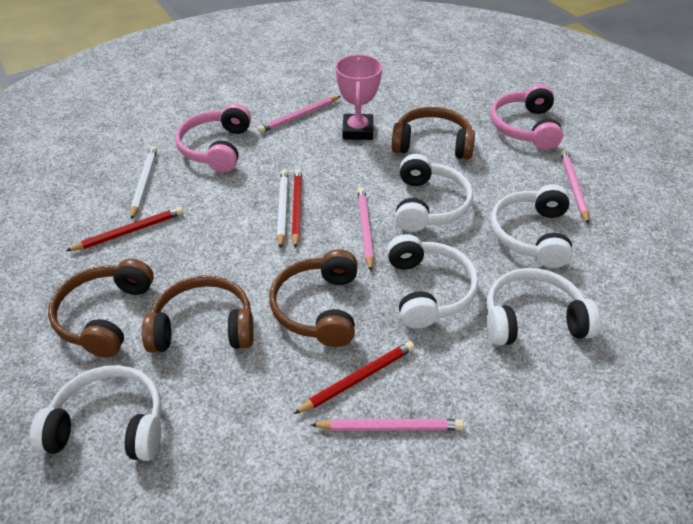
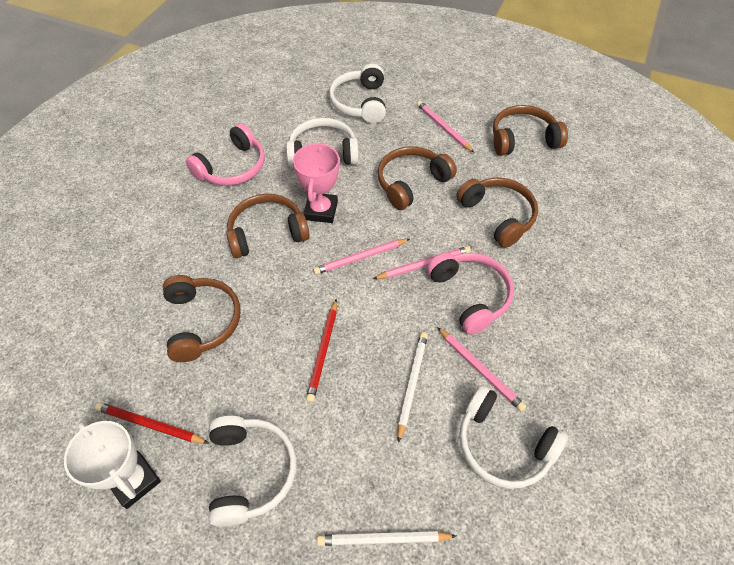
brown headphones: [48,259,154,358] [142,275,254,352] [269,249,358,347] [392,107,475,159] = 4 -> [163,275,240,362] [226,194,310,258] [378,146,457,210] [456,177,538,248] [493,105,568,156] = 5
red pencil: [66,207,183,251] [292,169,302,248] [294,341,415,414] = 3 -> [95,402,209,444] [306,299,337,402] = 2
white headphones: [30,365,162,461] [387,234,479,329] [395,154,473,232] [487,268,600,346] [491,184,573,268] = 5 -> [209,416,297,527] [286,118,359,168] [329,64,386,123] [459,385,568,489] = 4
white trophy: none = 0 -> [64,421,161,509] = 1

